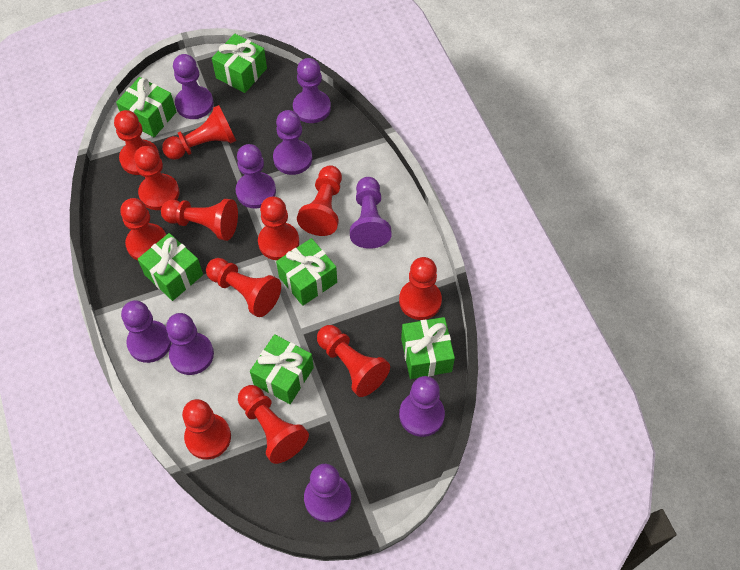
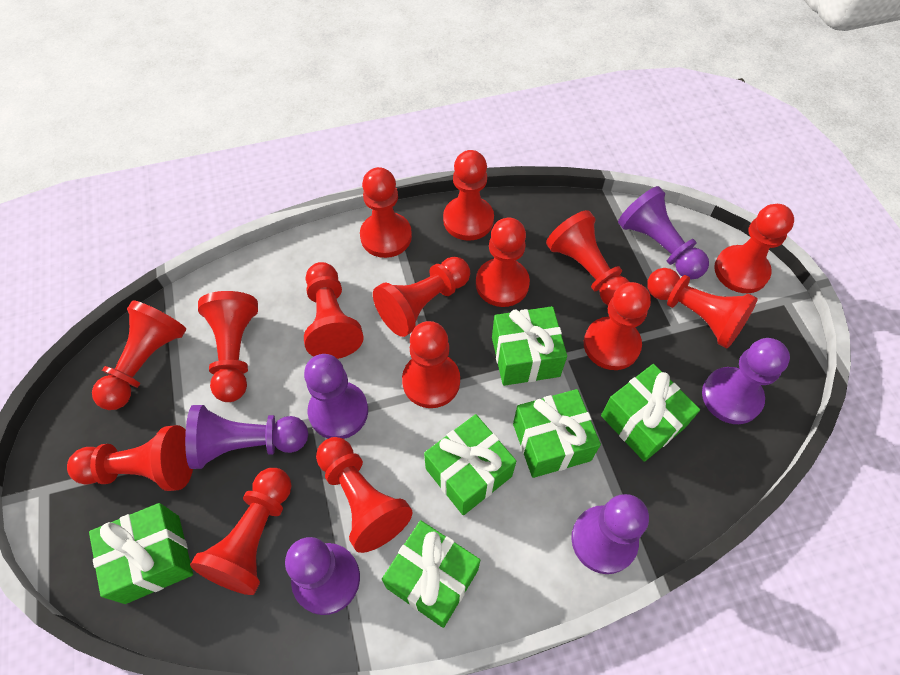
purple pawn: [121,300,171,363] [166,313,214,375] [173,54,214,119] [236,144,276,209] [273,110,312,175] [293,58,331,123] [304,464,351,522] [350,177,392,249] [399,376,445,437] = 9 -> [185,405,308,469] [285,537,360,615] [304,354,368,439] [571,494,649,574] [618,186,709,280] [702,338,790,424] = 6
red pawn: [114,110,160,175] [120,198,166,261] [134,146,180,210] [161,199,238,241] [162,105,236,160] [182,399,231,460] [206,258,281,317] [238,385,309,464] [258,197,299,260] [297,165,342,236] [317,325,390,397] [399,257,442,320] = 12 -> [67,425,193,491] [92,300,186,410] [190,468,292,595] [198,291,258,402] [304,262,364,359] [316,437,413,553] [360,167,412,258] [373,257,470,337] [402,321,460,408] [443,150,494,241] [476,217,530,307] [546,210,630,306] [584,282,651,370] [647,268,758,348] [714,204,794,293] = 15

